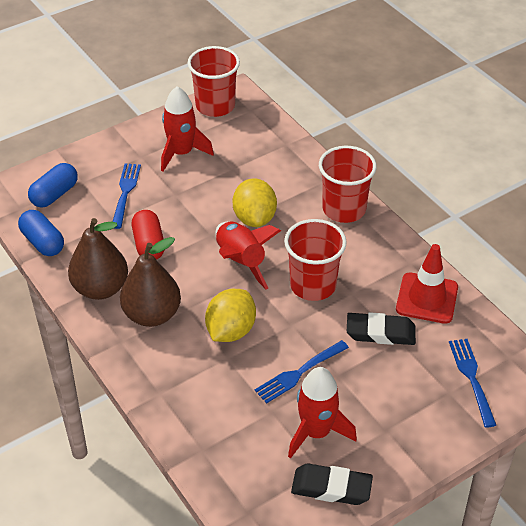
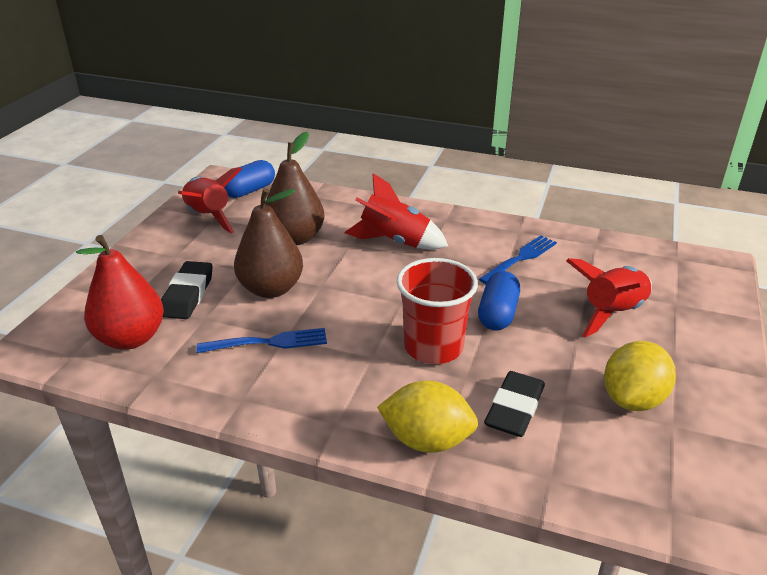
blue fork: [113,164,141,229] [255,340,349,404] [449,339,496,428] = 3 -> [197,328,327,353] [479,235,557,284] = 2
red capsule: [132,210,165,260] = 1 -> none = 0
red cup: [187,46,240,117] [284,219,347,301] [319,146,377,223] = 3 -> [397,258,478,364] = 1
red pear: none = 0 -> [76,235,164,350] = 1
red traffic cone: [396,244,458,324] = 1 -> none = 0

